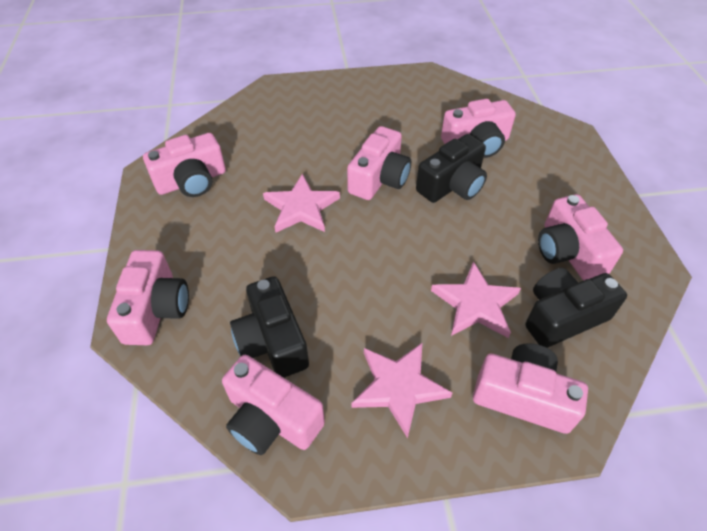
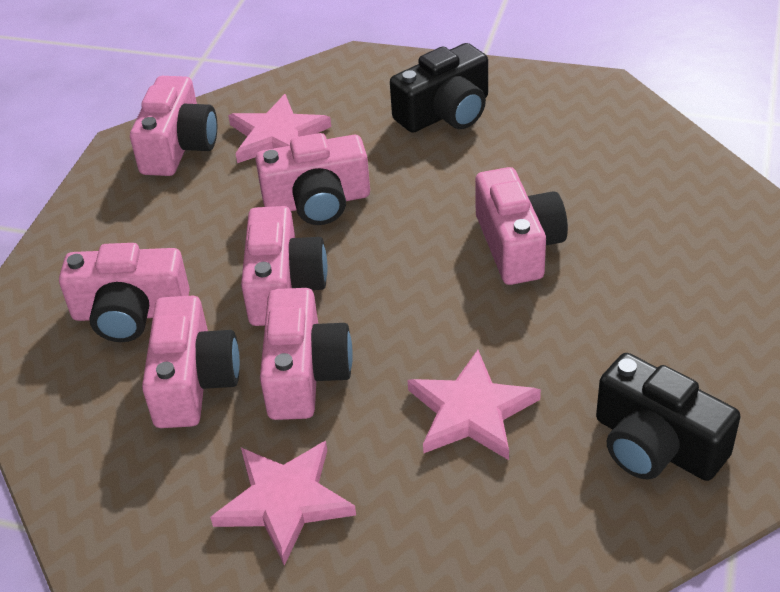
black camera: [230,276,309,378] [416,134,487,203] [525,268,627,348] = 3 -> [390,43,488,133] [596,353,741,481] = 2

